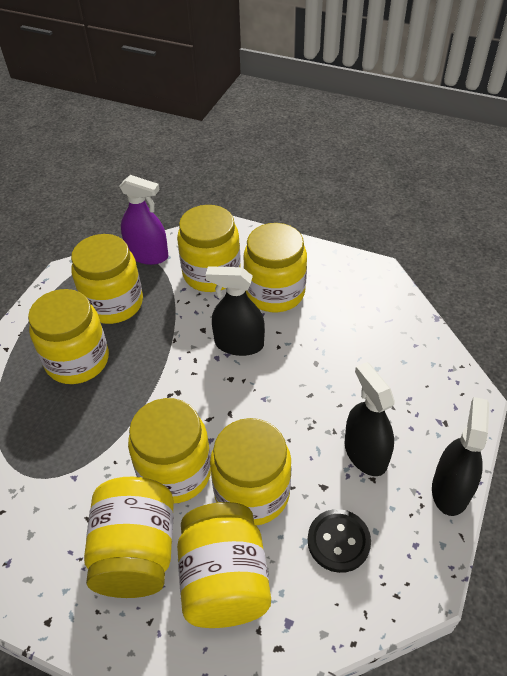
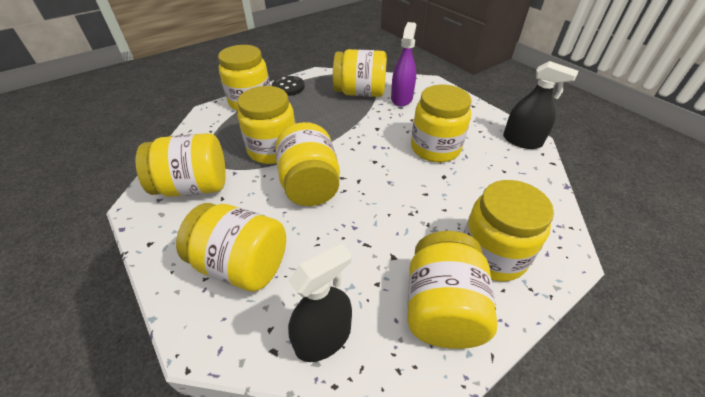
black spray bottle: [206,266,265,356] [344,362,395,476] [432,397,489,516] = 3 -> [288,244,352,362] [503,61,578,149] = 2
yellow jar: [28,289,109,384] [71,234,143,324] [84,477,174,598] [128,398,211,503] [177,205,241,292] [177,502,271,628] [210,418,291,525] [244,223,307,312] = 8 -> [136,133,226,197] [176,203,286,292] [218,45,270,111] [237,86,295,164] [275,122,340,206] [333,49,387,97] [408,231,498,349] [411,85,471,162] [463,180,554,281] = 9

